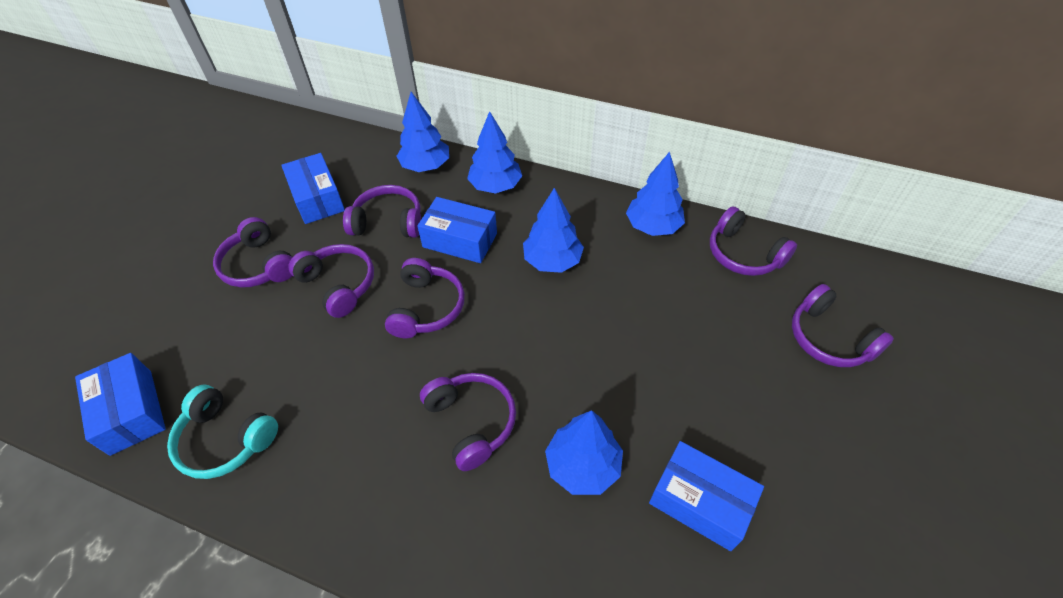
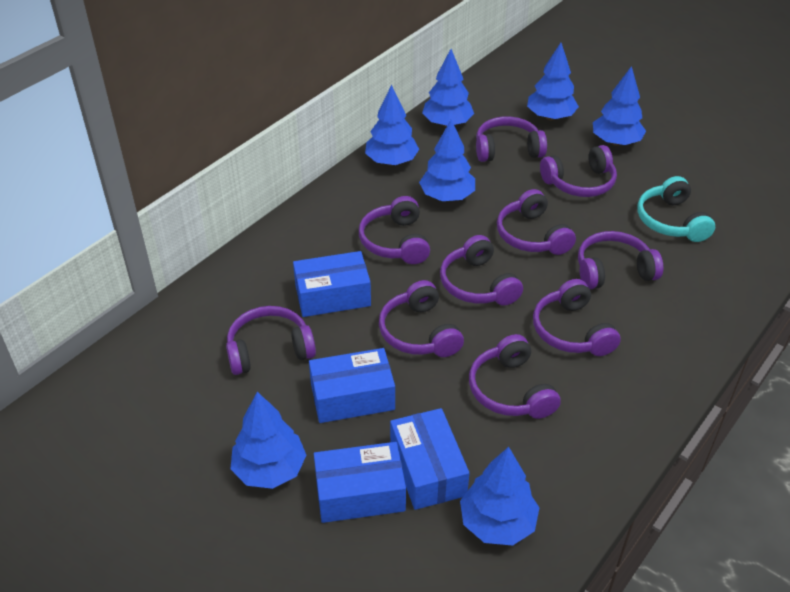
blue tree: [396,92,449,172] [467,111,522,194] [523,188,584,273] [545,410,623,495] [626,152,685,236] = 5 -> [230,392,306,489] [365,85,419,165] [419,119,475,201] [422,49,474,127] [460,447,539,546] [527,43,579,120] [593,66,646,146] = 7
purple headphones: [213,217,292,288] [288,244,374,318] [343,185,421,238] [385,258,465,338] [420,373,516,471] [710,206,797,276] [792,284,894,367] = 7 -> [226,306,316,375] [359,196,430,264] [379,280,464,357] [440,235,523,305] [469,334,561,419] [476,117,547,162] [497,189,576,255] [533,279,621,356] [540,145,617,197] [578,231,663,289] = 10

